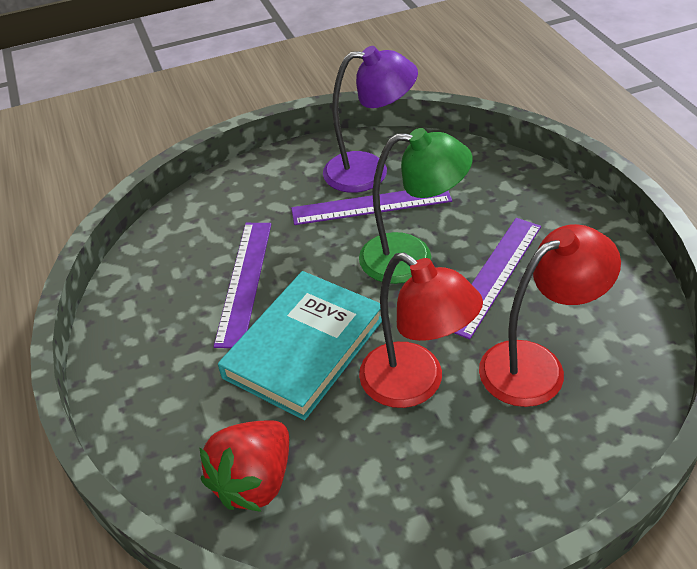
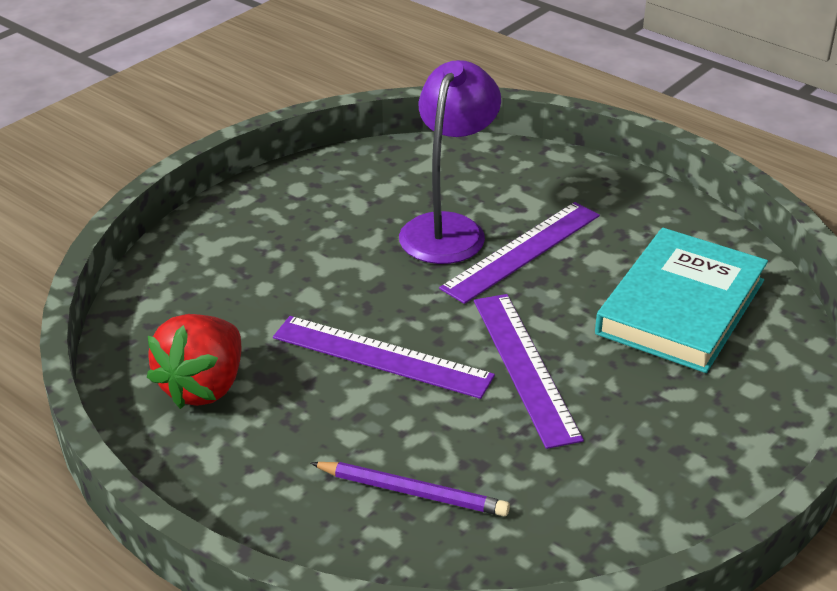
green lamp: [359,128,473,284] = 1 -> none = 0
purple pencil: none = 0 -> [311,462,510,516] = 1
red lamp: [359,252,483,408] [479,224,621,407] = 2 -> none = 0

